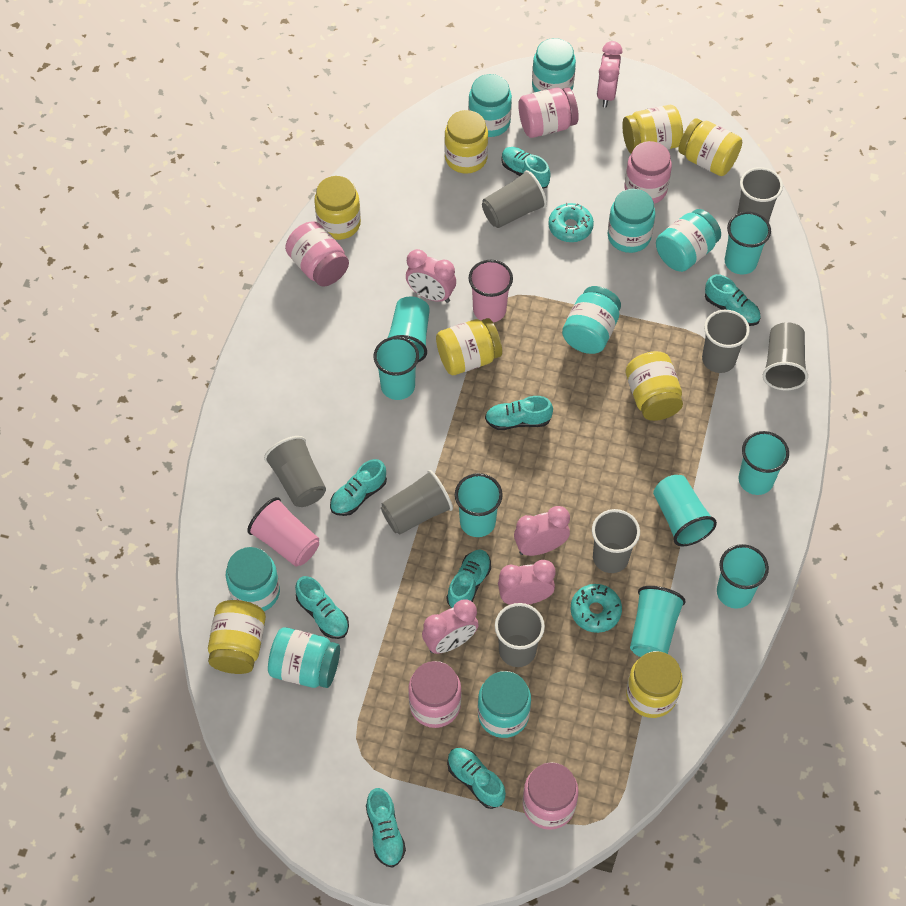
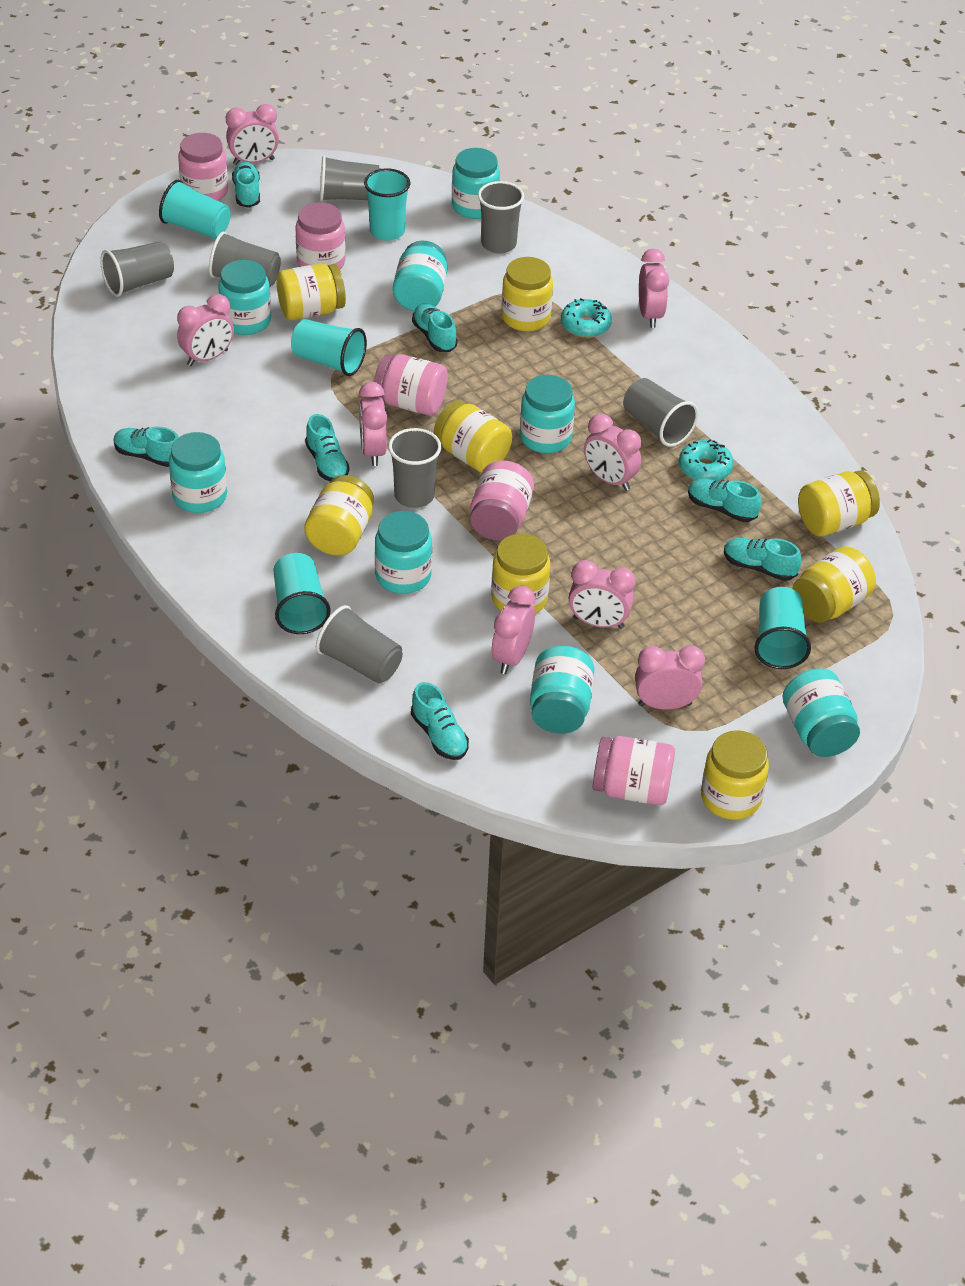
grey cup: [264,436,326,507] [381,470,453,535] [482,170,547,228] [495,603,545,667] [592,509,640,573] [702,310,750,373] [737,167,783,222] [763,322,808,390] = 8 -> [100,241,174,297] [209,232,281,287] [316,605,403,684] [320,156,382,201] [388,428,441,508] [478,181,524,253] [623,378,698,447] = 7
pink clock: [406,249,456,303] [422,600,479,654] [498,560,555,605] [514,506,570,556] [597,41,622,108] = 5 -> [177,294,234,366] [226,104,279,165] [359,382,387,466] [491,585,535,674] [569,560,635,629] [584,414,641,491] [635,645,705,710] [639,249,669,328] = 8
pink cup: [247,497,319,567] [469,260,513,323] = 2 -> none = 0
turquoise cup: [374,336,419,400] [388,296,430,362] [455,473,503,537] [630,586,686,657] [653,475,717,546] [717,544,769,609] [725,212,771,274] [738,431,789,495] = 8 -> [159,180,230,239] [273,553,331,634] [291,319,367,376] [364,169,410,241] [754,587,811,669] = 5
turquoise shoe: [295,576,349,639] [330,459,387,516] [366,788,406,868] [446,550,491,608] [447,748,506,809] [485,396,553,430] [501,147,551,189] [705,274,761,326] = 8 -> [114,427,179,467] [232,162,260,208] [305,414,350,481] [411,682,469,760] [412,303,457,352] [688,479,762,522] [724,538,802,581] = 7

